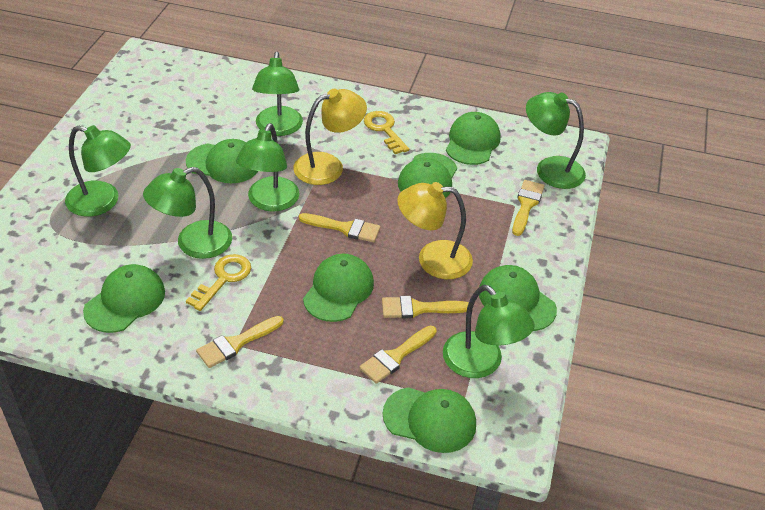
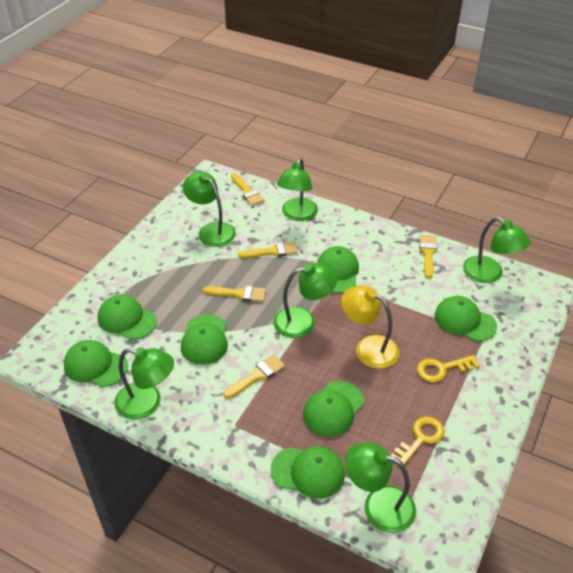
yellow lamp: [294,89,367,185] [397,182,473,279] = 2 -> [341,285,399,369] = 1

